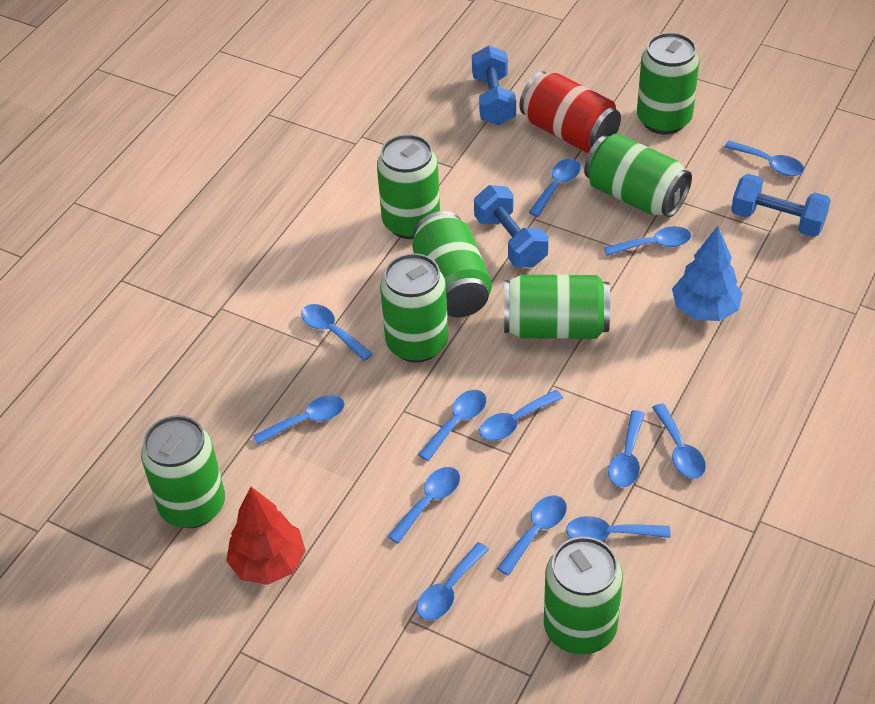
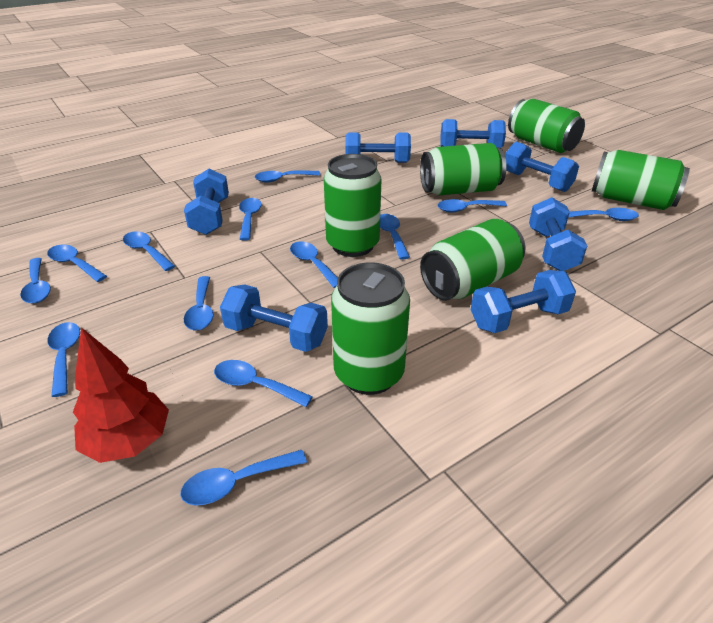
blue dumbbell: [472,46,516,125] [474,185,549,268] [731,174,831,237] = 3 -> [184,169,229,235] [220,284,328,352] [346,132,411,163] [440,119,506,148] [471,270,576,333] [505,142,579,192] [529,197,587,271] = 7
blue tree: [672,226,742,321] = 1 -> none = 0
green can: [141,415,225,528] [377,134,440,239] [380,253,448,363] [412,211,492,317] [504,275,610,339] [544,537,623,654] [584,133,692,217] [637,32,700,134] = 8 -> [324,154,381,257] [331,262,410,395] [420,143,507,195] [420,219,525,301] [508,99,585,153] [592,150,690,210] = 6
red can: [520,71,621,153] = 1 -> none = 0

